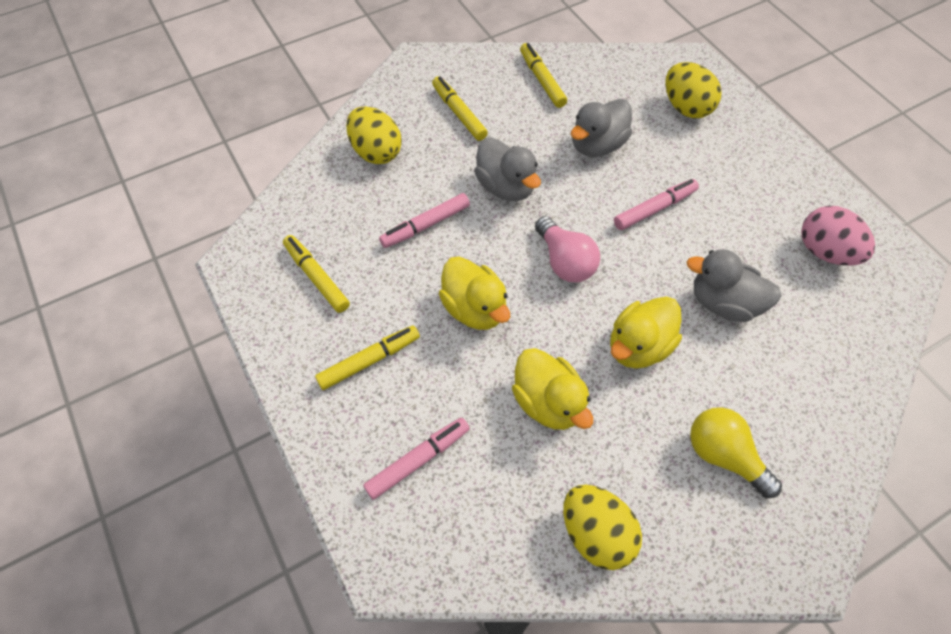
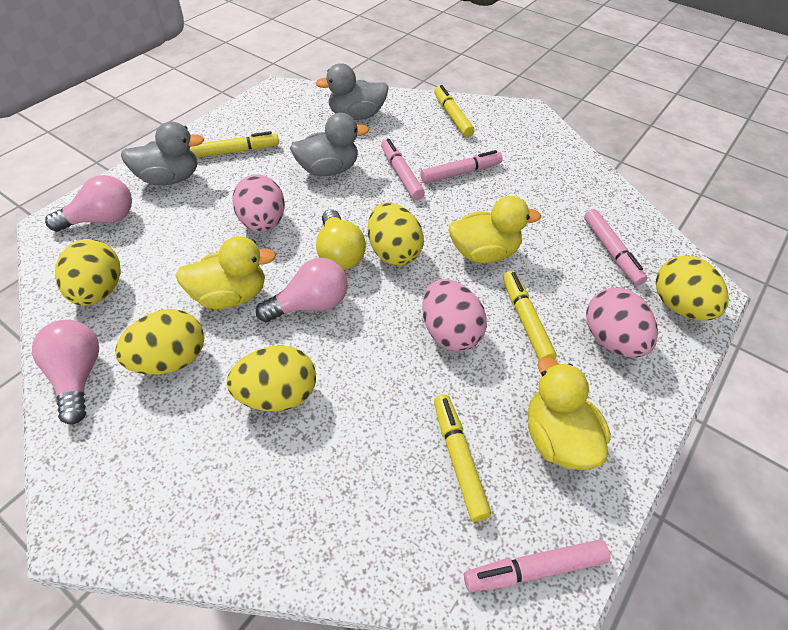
pink egg: [801,206,875,266] = 1 -> [232,174,285,232] [422,279,487,351] [586,287,658,358] = 3
pink light bulb: [535,216,600,282] = 1 -> [32,320,99,425] [45,175,132,232] [256,258,348,322] = 3
pink marker: [363,417,470,500] [379,193,470,248] [614,179,699,230] = 3 -> [381,139,425,200] [420,150,503,183] [464,539,610,592] [584,209,647,286] = 4
yellow egg: [346,106,402,164] [563,485,642,570] [665,62,722,119] = 3 -> [55,239,121,306] [115,309,204,375] [226,345,316,412] [368,203,424,265] [656,255,729,321] = 5

